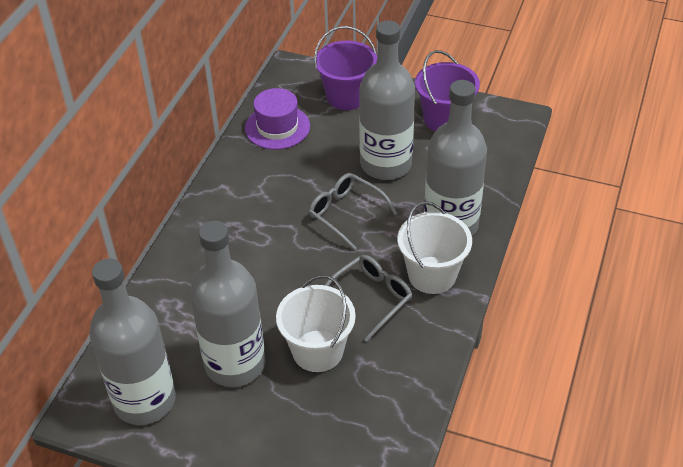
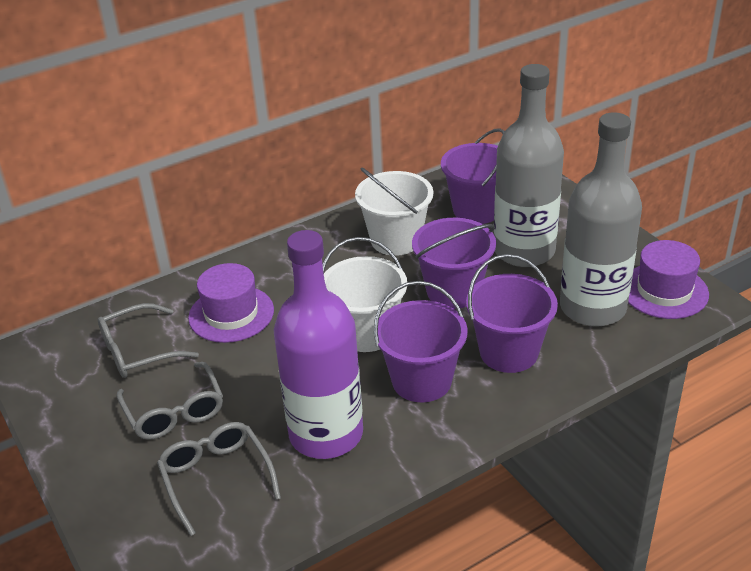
grey bottle: [89,258,176,425] [190,221,265,387] [359,20,415,180] [424,80,487,236] = 4 -> [494,64,564,267] [560,112,642,327] = 2
grey glasses: [309,173,397,250] [325,255,413,342] = 2 -> [98,303,199,378] [116,362,223,440] [157,422,281,536] = 3
purple bottle: none = 0 -> [274,230,363,459] = 1
purple bucket: [314,26,377,110] [415,50,480,132] = 2 -> [374,281,468,402] [412,218,496,309] [441,128,505,224] [466,254,558,373] = 4
purple hat: [245,88,310,150] = 1 -> [188,263,274,343] [628,240,709,319] = 2

